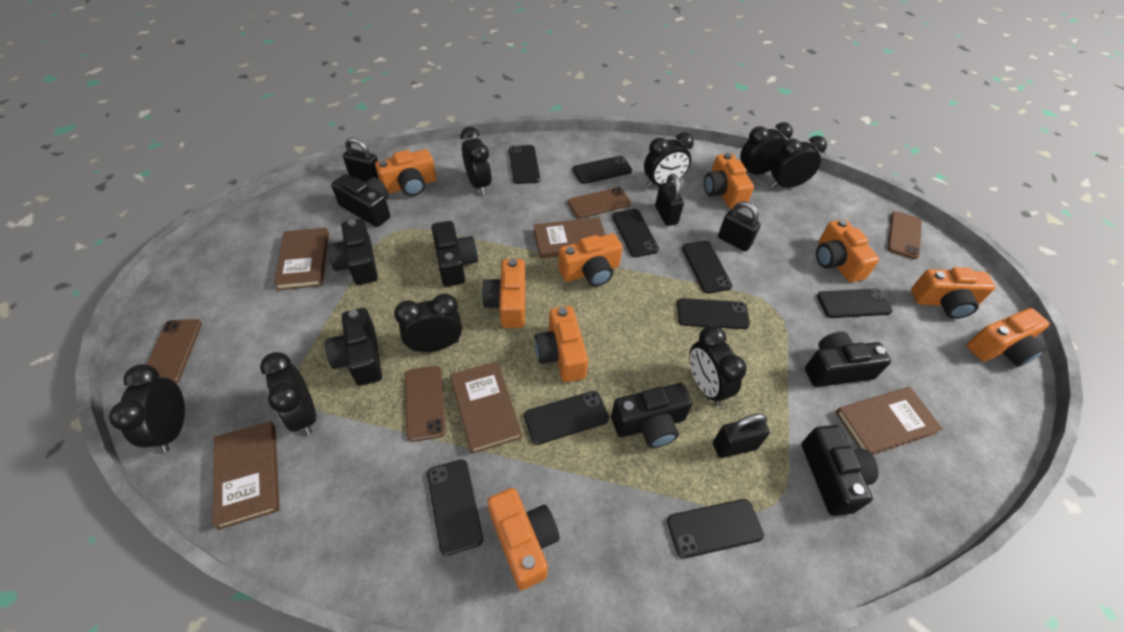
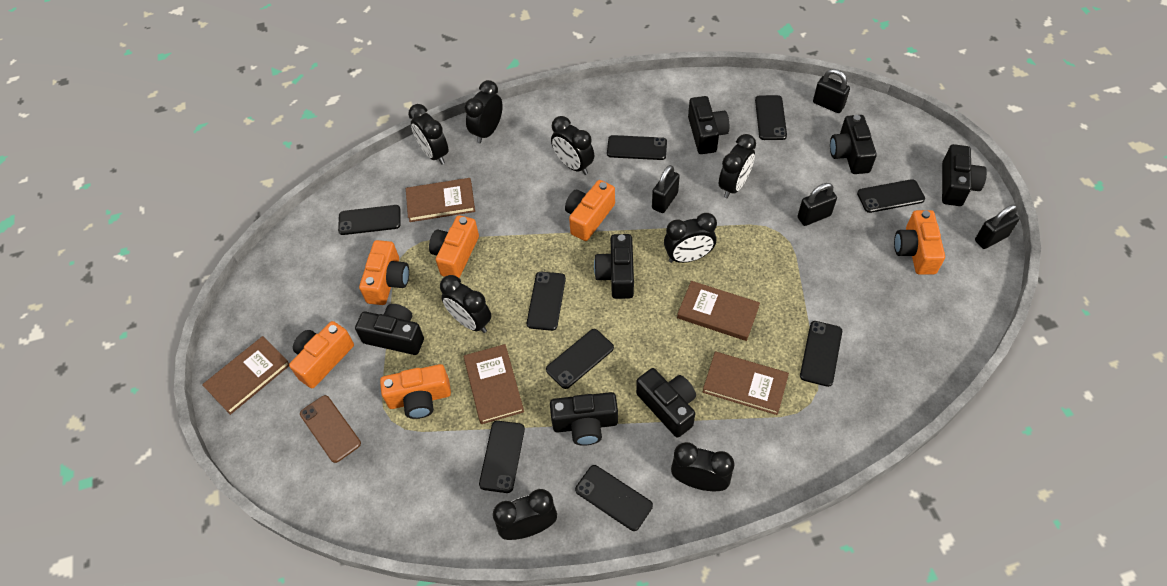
brown phone: [146,319,202,383] [405,366,446,442] [568,187,631,219] [888,211,922,259] = 4 -> [300,395,361,463] = 1
orange camera: [375,149,437,196] [482,259,525,328] [488,488,560,590] [535,306,588,382] [558,233,623,286] [704,153,754,209] [816,219,879,283] [911,267,996,319] [967,308,1050,367] = 9 -> [289,321,354,388] [359,240,409,305] [380,364,451,419] [429,215,479,278] [565,180,615,241] [894,210,945,275] = 6

